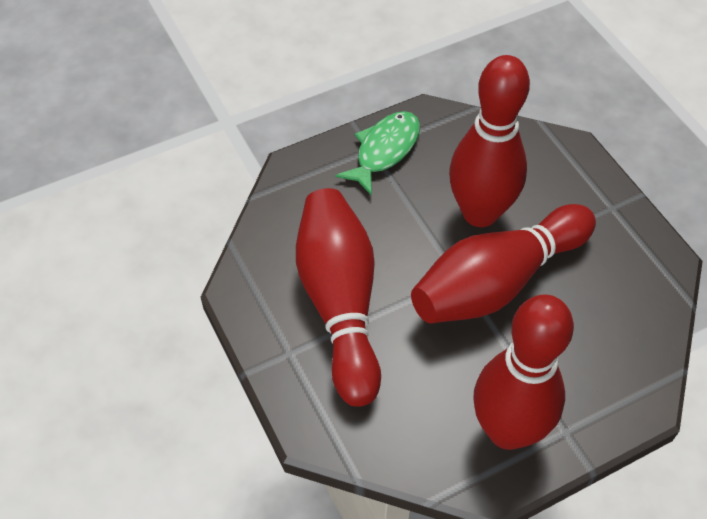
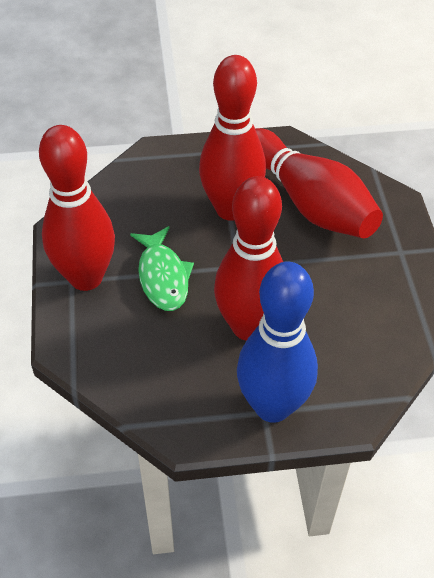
blue bowling pin: none = 0 -> [237,262,318,423] = 1

